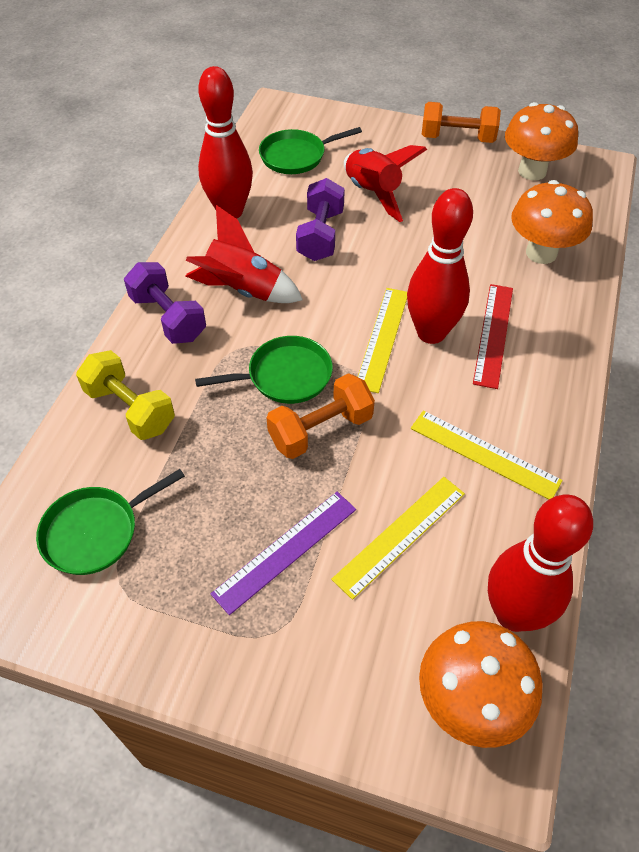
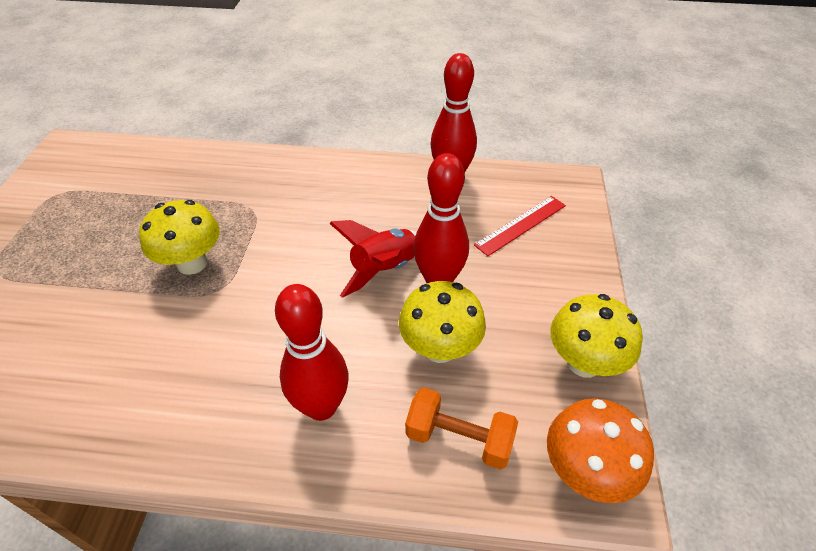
green pan: [36,469,185,575] [195,336,333,404] [259,127,362,174] = 3 -> none = 0
orange dumbbell: [266,373,375,459] [422,102,501,143] = 2 -> [405,387,518,470] = 1
orange mushroom: [419,621,543,748] [505,102,578,180] [511,180,593,264] = 3 -> [547,398,654,503] = 1
purple dumbbell: [124,262,206,344] [296,178,345,261] = 2 -> none = 0
purple ruler: [211,492,356,615] = 1 -> none = 0
red rocket: [185,205,303,303] [344,145,427,222] = 2 -> [329,220,417,298] = 1
yellow dumbbell: [76,350,175,440] = 1 -> none = 0
yellow mushroom: none = 0 -> [139,200,220,275] [399,281,486,363] [550,294,643,378] = 3
yellow ruler: [331,477,465,600] [358,288,407,393] [411,411,563,499] = 3 -> none = 0

